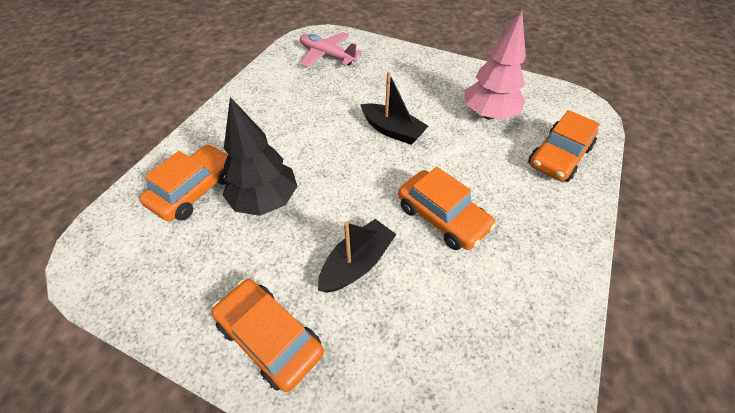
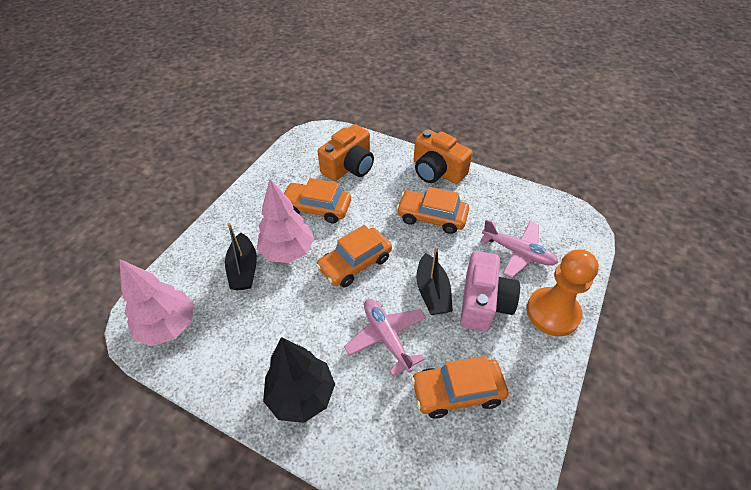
orange camera: none = 0 -> [317,124,374,181] [414,129,472,184] = 2
orange pawn: none = 0 -> [527,249,599,336] = 1
pink camera: none = 0 -> [460,251,520,332] = 1
pink plane: [300,32,362,67] = 1 -> [344,299,426,376] [480,219,558,278] = 2
pink tree: [464,11,526,120] = 1 -> [120,259,194,346] [257,179,314,263] = 2

